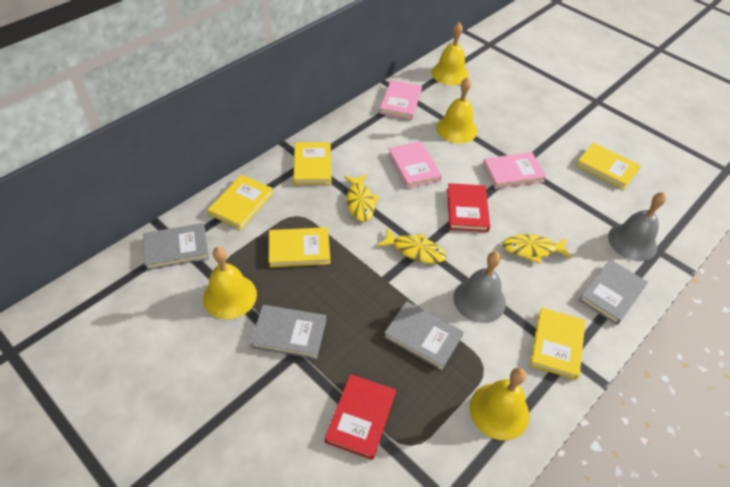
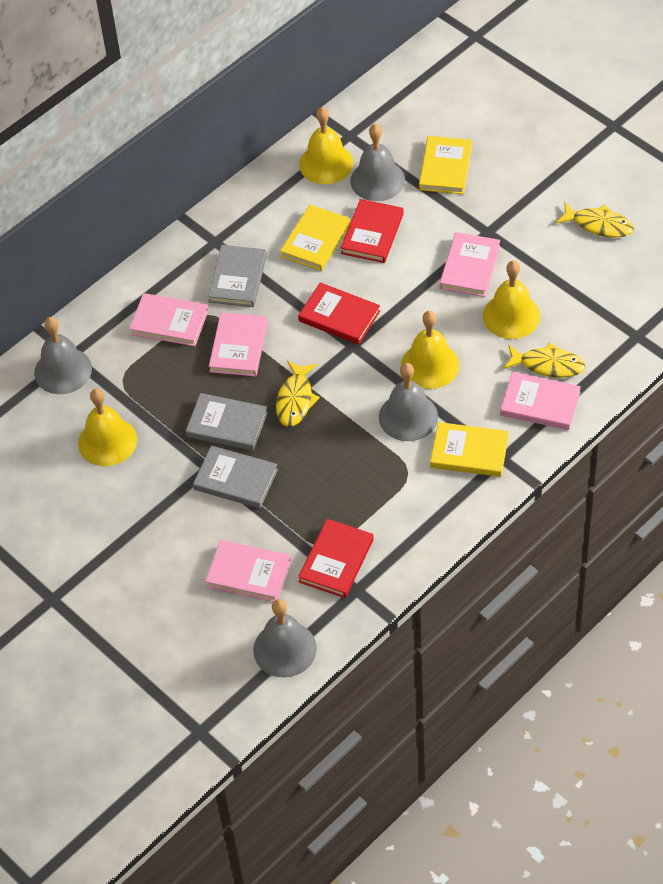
grey bell: [453,252,506,323] [608,192,666,261] = 2 -> [34,317,92,394] [253,599,317,678] [350,124,405,201] [379,363,438,441] = 4
grey book: [143,223,209,270] [250,305,326,359] [384,301,464,370] [579,259,648,325] = 4 -> [186,393,268,451] [193,446,278,508] [208,245,267,307] = 3
pink book: [380,80,422,120] [388,141,442,189] [483,152,546,189] = 3 -> [129,293,209,346] [205,540,291,602] [209,312,268,377] [440,232,500,297] [500,372,581,430] = 5
red book: [325,374,396,460] [447,183,490,232] = 2 -> [298,282,380,345] [298,519,374,598] [341,199,404,263] = 3
yellow book: [208,175,273,230] [269,227,330,267] [293,142,331,185] [530,307,586,380] [576,142,641,190] = 5 -> [280,205,350,271] [419,136,472,194] [430,422,509,477] = 3

